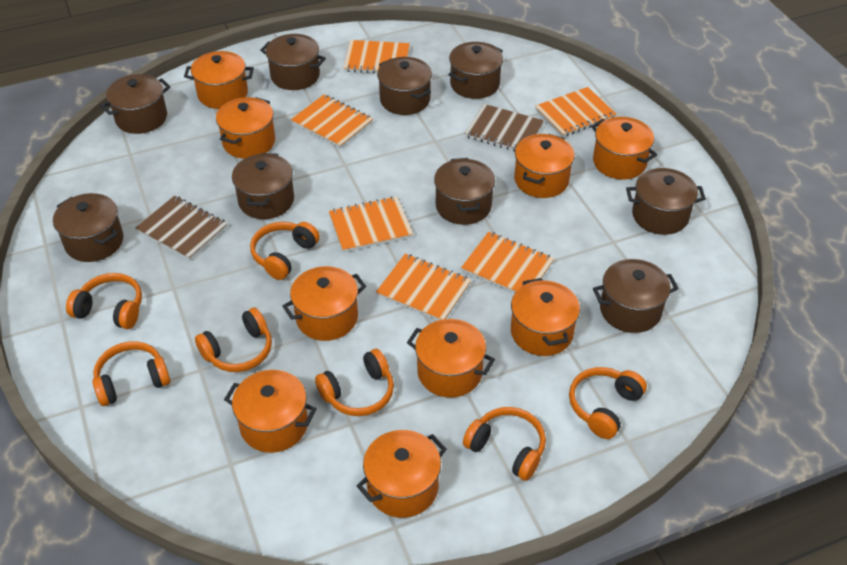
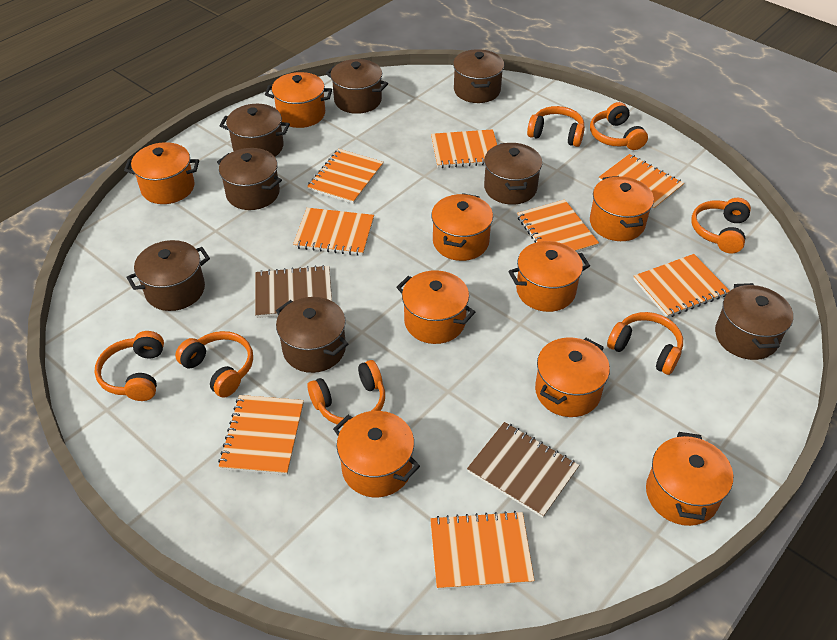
brown pot: [53,193,123,262] [101,74,170,134] [232,153,294,219] [260,34,326,90] [377,57,432,115] [434,158,495,225] [448,42,503,99] [593,259,679,333] [626,168,706,235] = 9 -> [126,240,210,311] [217,148,282,210] [219,104,290,157] [276,297,348,373] [326,59,388,114] [453,49,504,103] [484,143,542,205] [715,283,793,360] = 8
orange notebook: [291,95,373,148] [329,196,413,253] [344,40,410,73] [376,254,471,320] [461,232,554,293] [535,87,617,137] = 6 -> [218,395,304,475] [293,208,374,256] [307,149,384,204] [430,511,534,590] [431,129,497,168] [517,199,599,253] [599,154,684,211] [633,254,730,318] = 8

